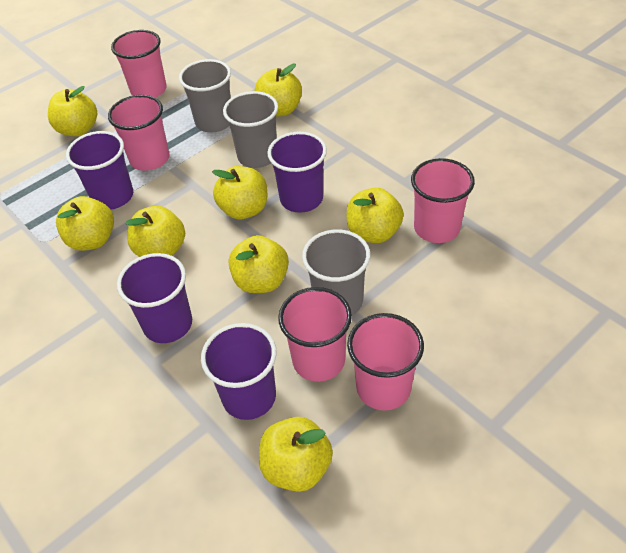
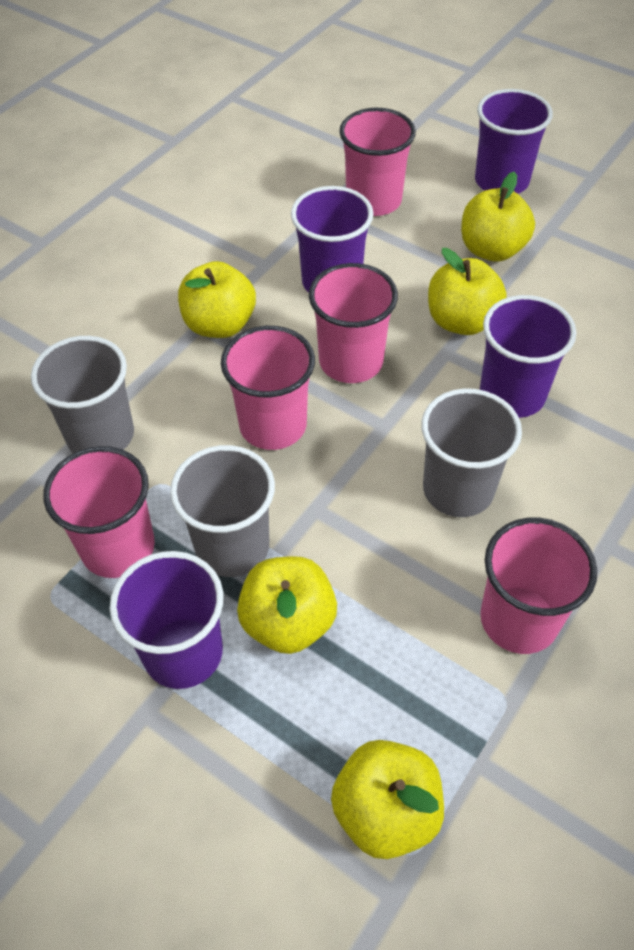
yellow apple: [48,86,97,136] [56,196,114,251] [126,206,185,257] [212,166,267,219] [229,235,289,293] [254,64,302,116] [259,417,333,492] [347,188,404,243] = 8 -> [178,261,256,338] [237,556,337,654] [331,740,444,859] [428,248,506,335] [461,172,535,262] = 5

